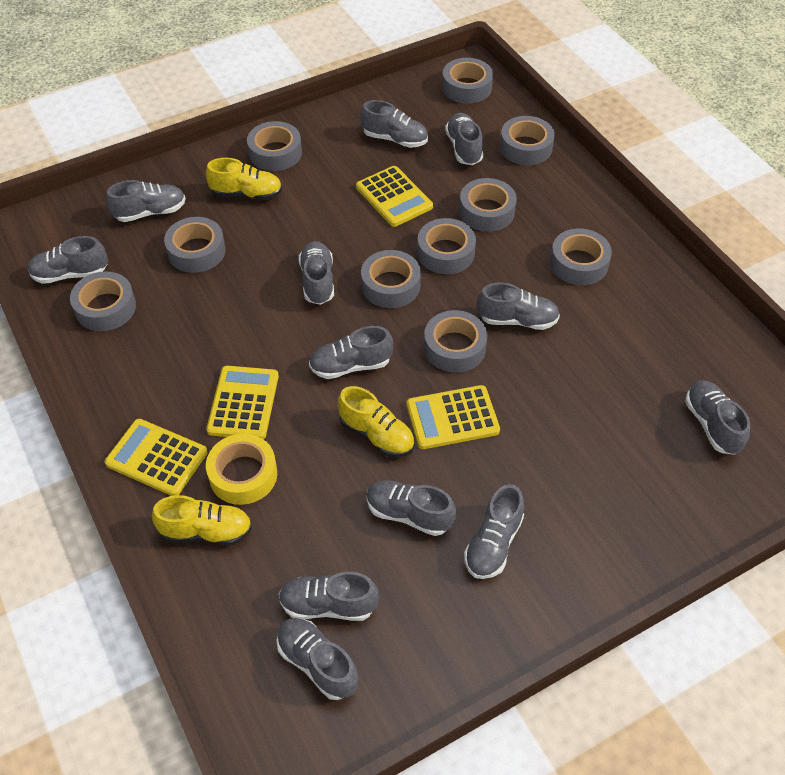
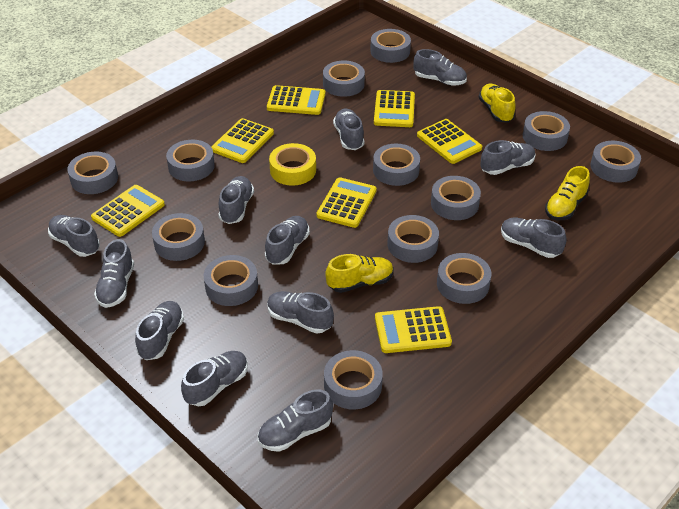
grey tape: [70,272,136,331] [164,217,225,273] [247,121,302,171] [361,250,421,308] [417,218,476,274] [424,310,487,373] [442,58,493,104] [459,178,517,232] [500,116,555,165] [550,229,612,285] = 10 -> [67,151,118,194] [152,213,205,261] [166,140,215,181] [204,255,258,306] [323,61,365,97] [324,350,383,409] [370,29,411,63] [373,144,420,186] [388,215,439,263] [431,176,481,220] [437,253,491,304] [523,111,570,151] [590,141,641,183] = 13
yellow calculator: [105,419,208,496] [206,366,279,439] [356,166,433,227] [407,385,500,449] = 4 -> [91,185,165,237] [211,118,274,163] [267,85,326,115] [316,177,377,228] [374,90,415,127] [375,306,452,353] [417,119,482,164] = 7

